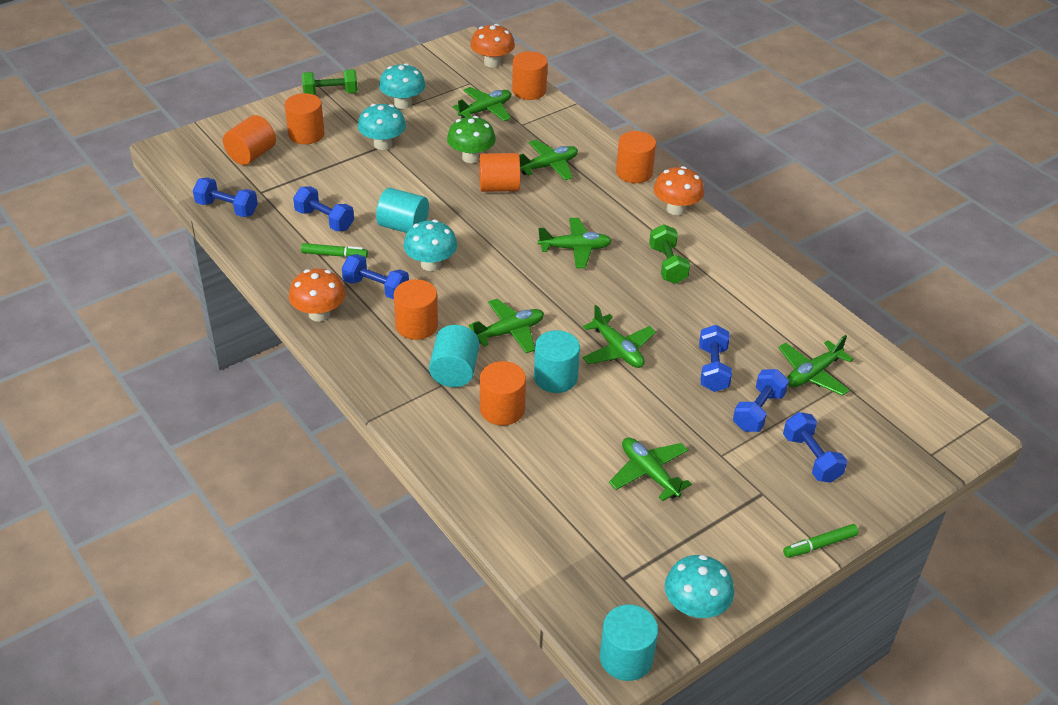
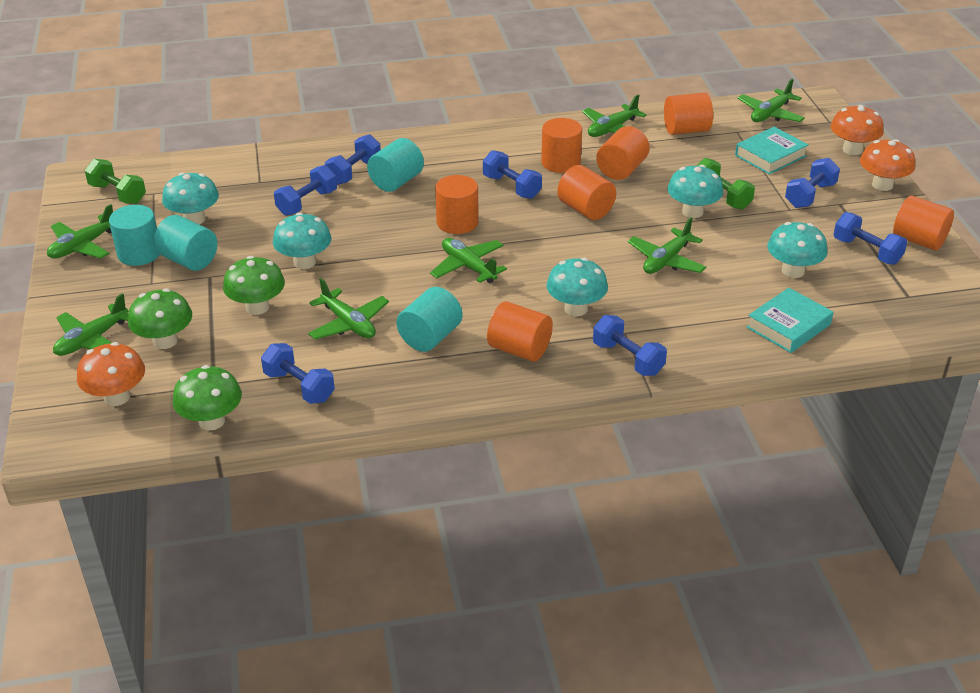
blue dumbbell: [193,177,258,217] [293,187,354,231] [342,254,409,300] [699,325,732,392] [733,369,789,432] [783,412,847,483] = 6 -> [261,343,335,404] [274,165,337,216] [325,134,381,185] [483,150,542,199] [593,315,667,376] [785,158,840,208] [833,212,907,265] = 7
green marker: [301,243,368,258] [783,524,859,558] = 2 -> none = 0
green mushroom: [447,116,496,163] = 1 -> [128,288,192,349] [173,365,242,430] [223,256,285,315] = 3
turquoise book: none = 0 -> [735,127,808,174] [747,288,833,353] = 2
turquoise mushroom: [358,104,406,150] [379,63,425,109] [404,220,457,271] [665,555,734,619] = 4 -> [162,172,219,224] [273,212,332,269] [546,258,608,316] [667,165,723,218] [767,222,828,278] = 5

